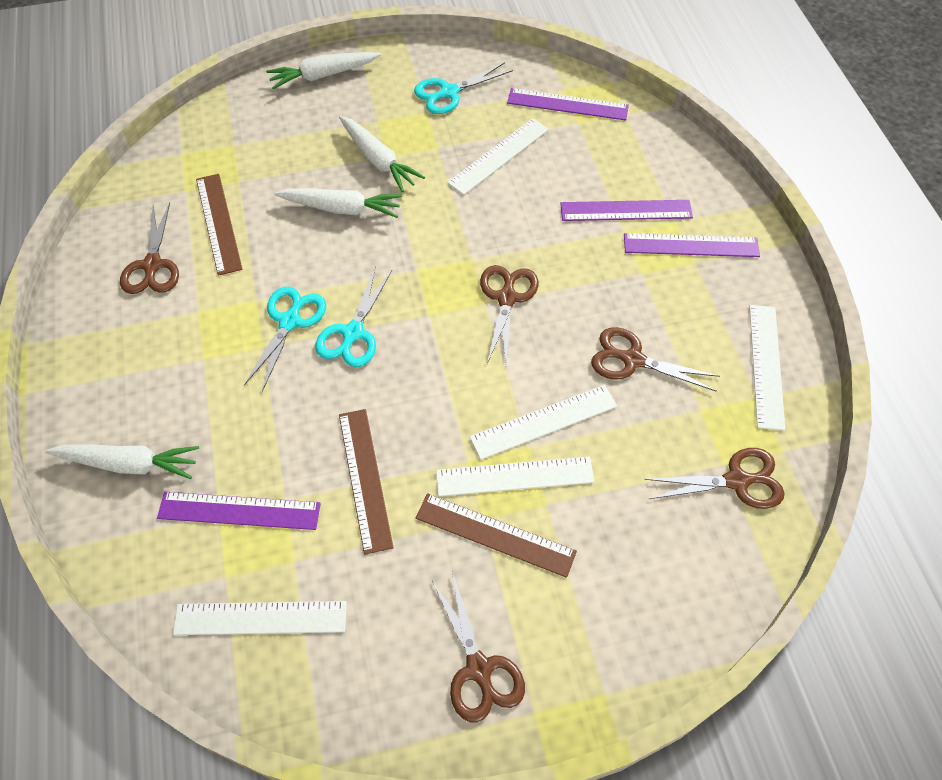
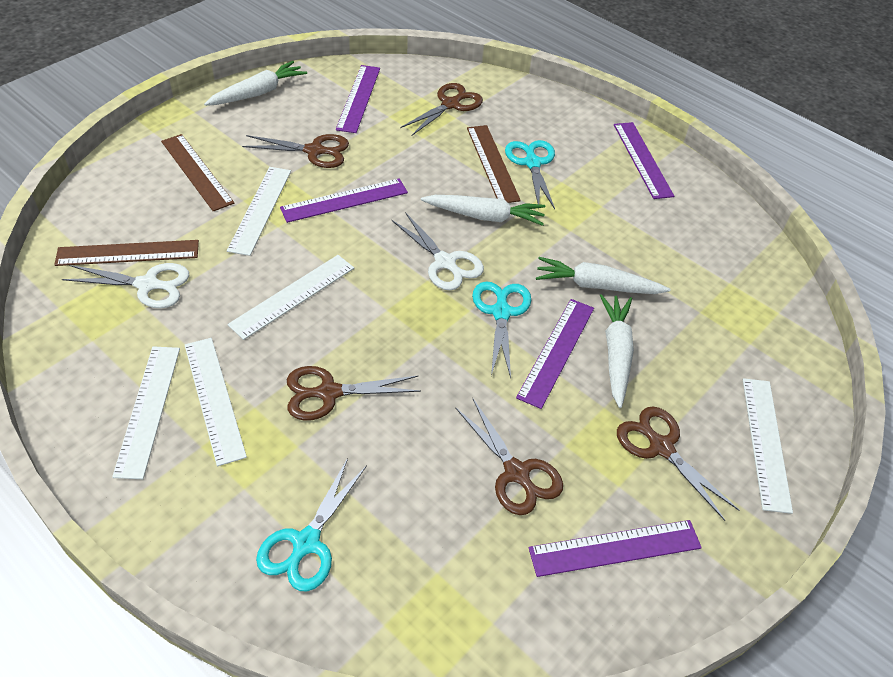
purple ruler: [157,492,321,530] [507,88,629,121] [560,200,693,221] [624,233,760,257] = 4 -> [280,178,408,223] [336,65,380,133] [516,299,594,409] [529,520,702,577] [614,122,674,199] = 5
white scissors: none = 0 -> [62,263,190,308] [391,212,484,290] = 2

